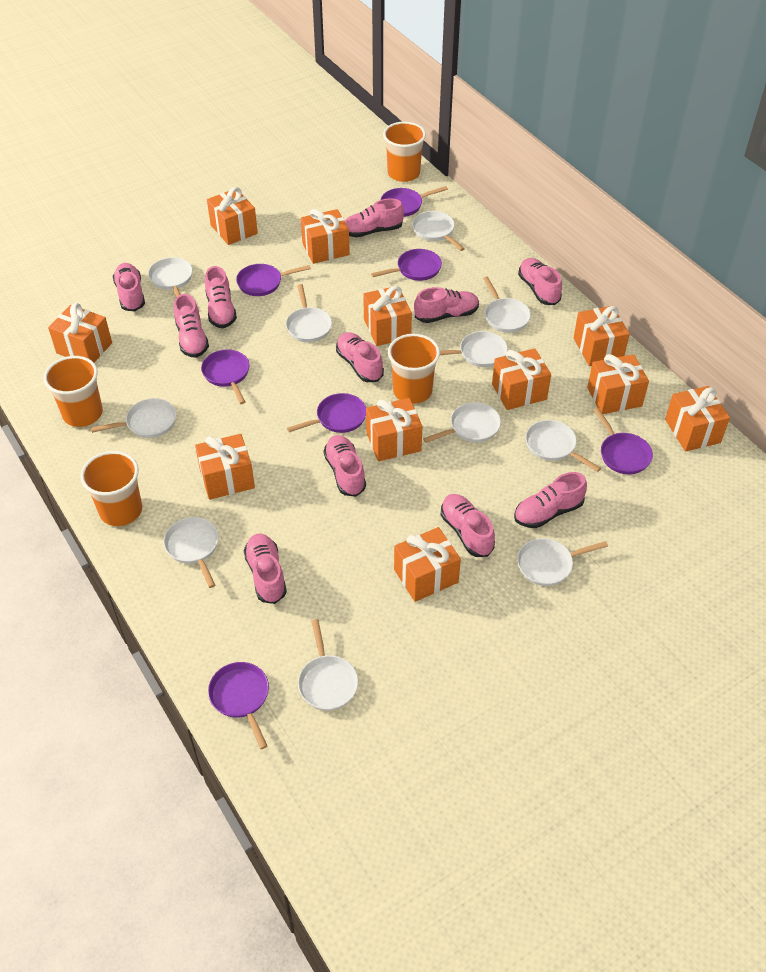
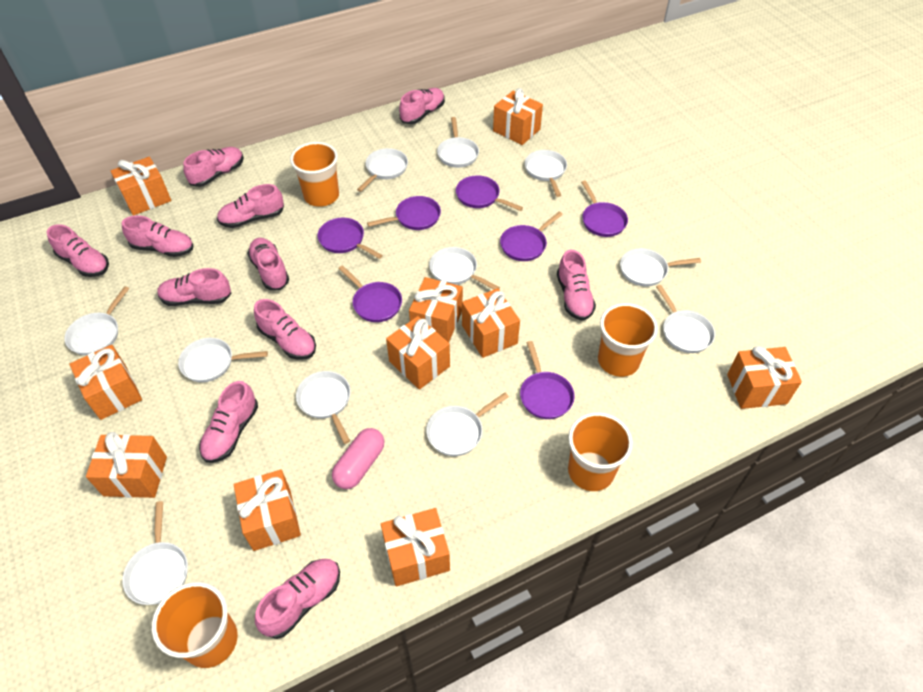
orange gift: [48,303,112,362] [195,434,255,500] [207,187,258,245] [301,209,350,264] [363,286,412,346] [366,398,422,461] [394,527,461,602] [492,348,551,410] [574,306,630,366] [587,354,649,414] [665,386,730,452] = 11 -> [69,345,142,420] [86,432,167,498] [111,157,171,216] [234,470,301,551] [381,508,450,587] [386,316,450,390] [409,277,463,342] [462,288,520,358] [493,88,543,145] [727,346,802,409] = 10
pink capsule: none = 0 -> [332,428,385,489] = 1

